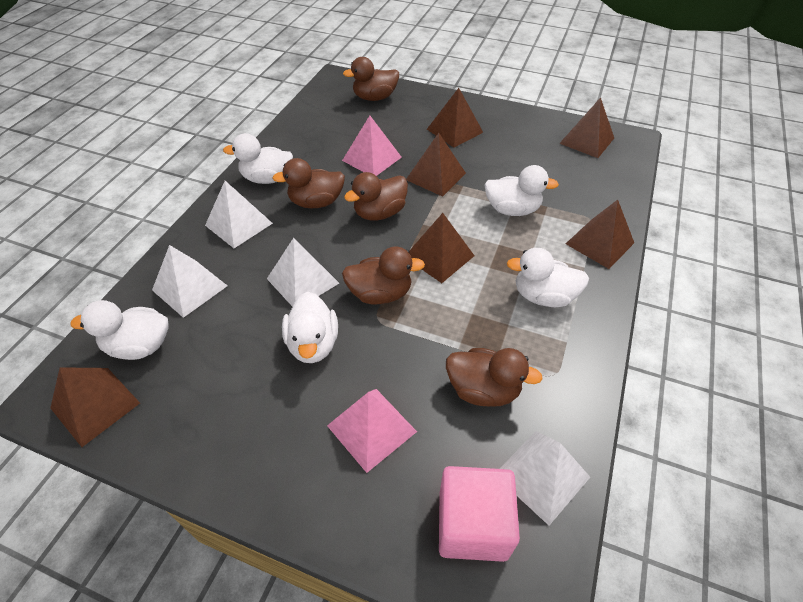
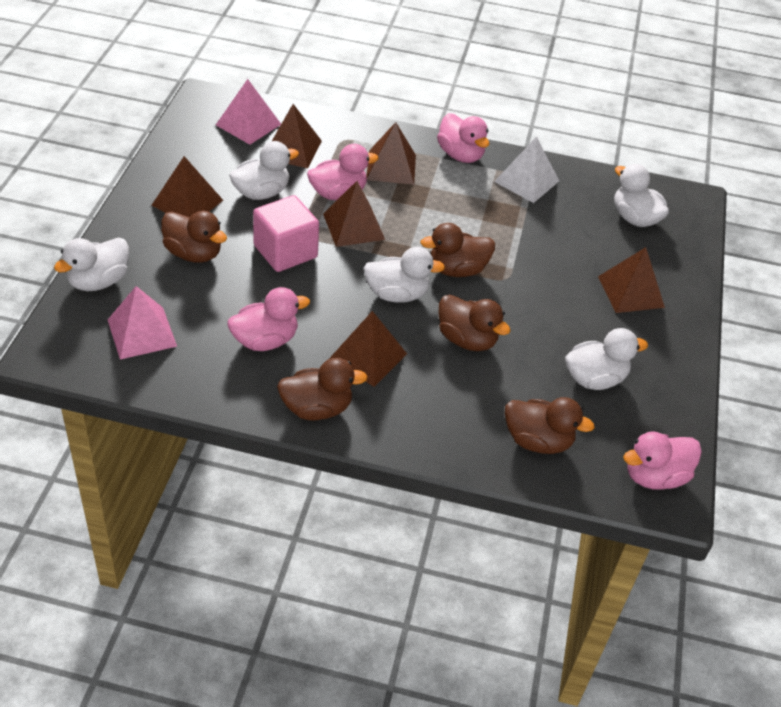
pink duck: none = 0 -> [228,287,310,351] [307,144,378,200] [437,113,490,163] [623,431,702,490] = 4
white pyramid: [152,245,227,318] [205,181,273,248] [267,238,339,307] [500,431,590,525] = 4 -> [494,136,559,203] = 1

